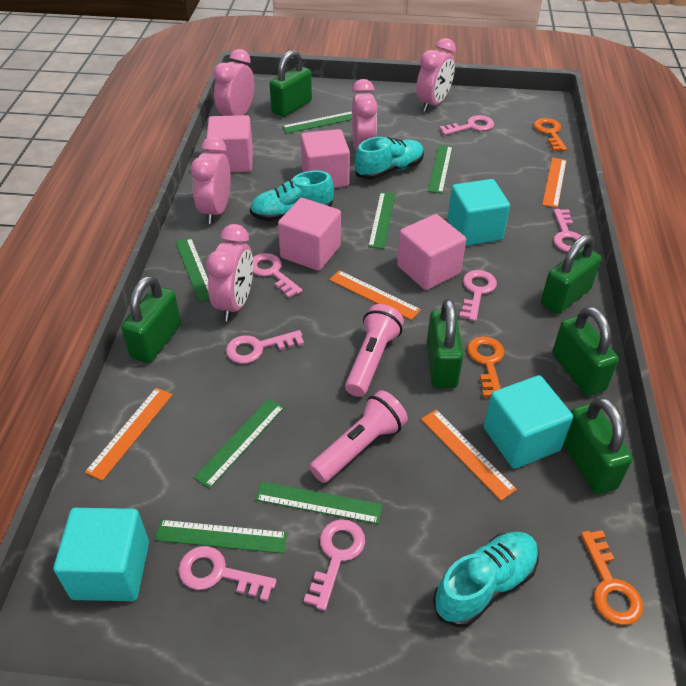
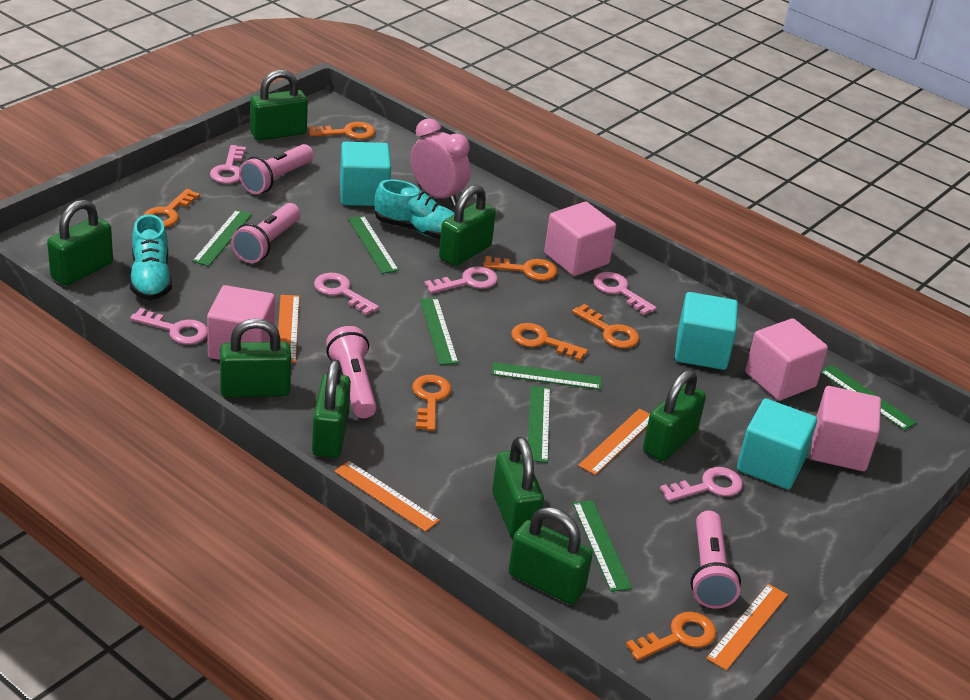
green padlock: [121,276,181,363] [270,50,312,117] [427,299,463,388] [541,234,601,314] [552,306,619,396] [563,397,633,494] = 6 -> [47,199,113,286] [220,318,291,397] [250,70,308,141] [312,359,351,458] [439,185,496,266] [492,437,544,538] [509,507,593,604] [643,370,706,461] = 8
orange key: [467,336,504,397] [534,118,567,151] [581,530,643,625] = 3 -> [144,189,200,227] [309,122,375,139] [412,375,451,431] [483,256,558,281] [511,323,588,361] [572,304,639,348] [626,612,716,661] = 7
pink clock: [191,136,231,224] [206,224,253,321] [213,49,254,116] [352,79,378,151] [416,38,456,112] = 5 -> [410,118,470,206] = 1
pink flashlight: [309,390,408,483] [345,304,404,397] = 2 -> [231,203,300,263] [239,144,314,194] [326,326,377,418] [690,510,741,609] = 4
pink key: [178,546,277,601] [226,330,304,364] [253,253,302,298] [304,519,365,611] [439,115,494,135] [459,270,497,321] [553,209,585,252] = 7 -> [130,308,207,345] [210,145,246,184] [314,273,379,315] [424,266,498,293] [593,272,657,315] [660,467,743,502] = 6
turquoise shoe: [250,171,334,221] [355,137,424,180] [433,532,539,627] = 3 -> [130,214,172,300] [374,179,455,239] = 2

